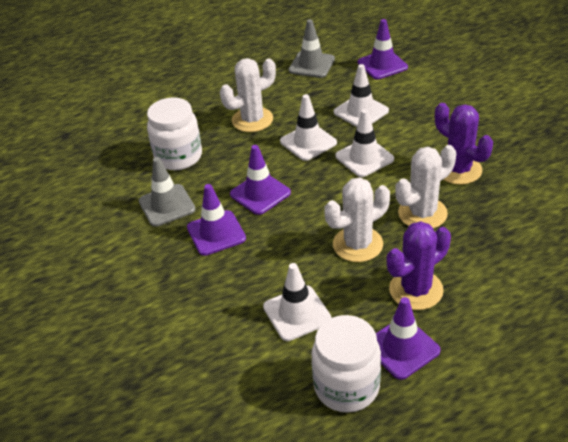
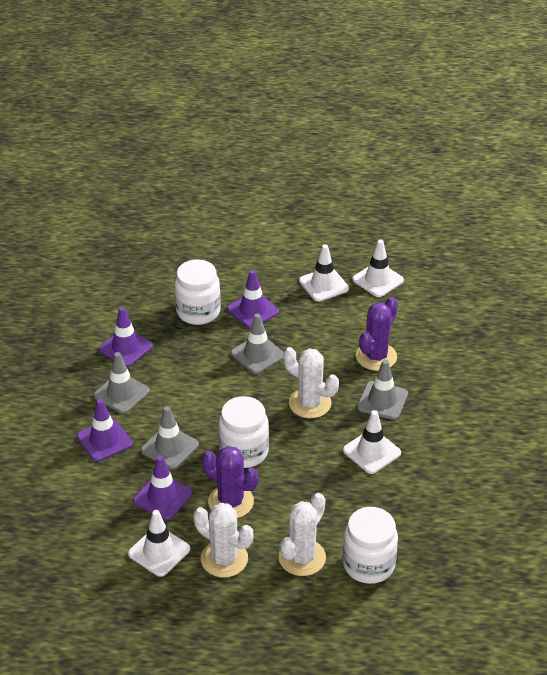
grey traffic cone: [139,157,196,227] [288,19,335,78] = 2 -> [94,352,150,414] [141,406,199,469] [231,314,283,374] [357,359,408,420] = 4
white jar: [147,97,202,170] [312,315,381,413] = 2 -> [174,259,221,325] [218,396,269,468] [343,507,398,584] = 3

